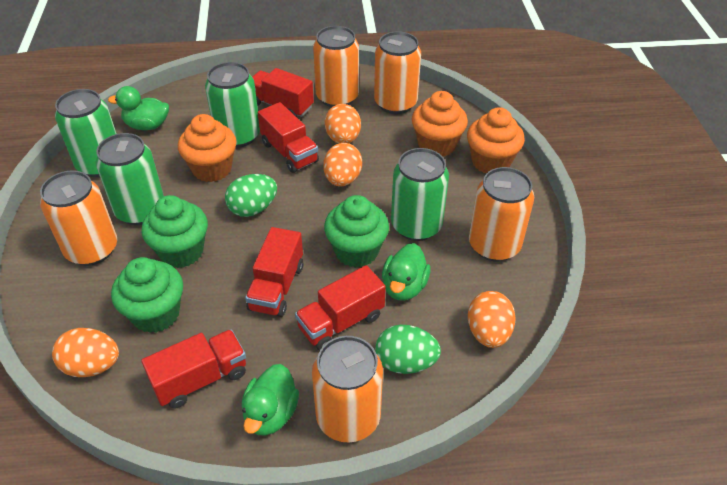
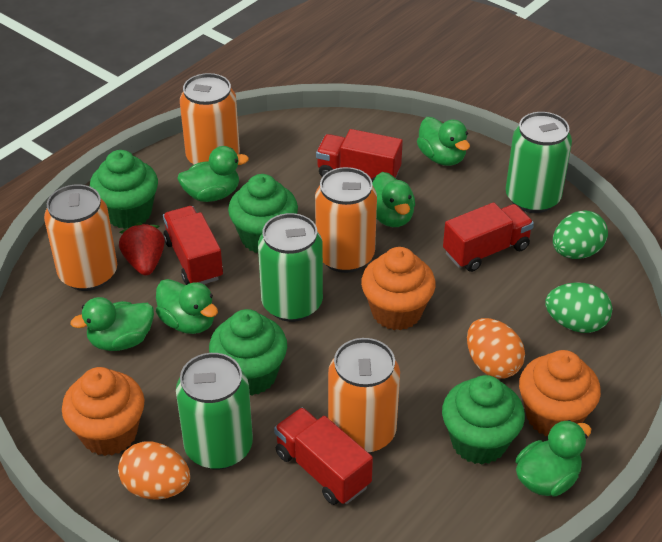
green can: [55,89,117,177] [96,133,164,225] [205,62,260,148] [391,148,449,241] = 4 -> [176,353,253,470] [258,213,323,322] [506,112,572,213] = 3
green cupcake: [111,257,183,333] [141,195,208,268] [324,195,389,268] = 3 -> [90,150,158,229] [209,309,287,395] [228,174,298,253] [442,375,525,464] = 4
green duck: [108,86,169,130] [242,364,299,436] [382,243,430,301] = 3 -> [70,297,154,351] [156,279,218,334] [178,146,249,202] [372,172,415,227] [417,117,470,166] [516,420,591,497] = 6
orange can: [40,170,117,266] [312,336,383,442] [313,26,359,107] [374,31,421,114] [469,167,534,262] = 5 -> [44,184,117,291] [180,73,240,165] [315,167,377,273] [328,338,400,453] = 4
orange egg: [52,328,119,377] [323,143,362,186] [325,104,361,144] [468,291,516,348] = 4 -> [118,441,190,500] [467,318,525,379] = 2
red strawberry: none = 0 -> [119,222,165,276] = 1
red truck: [141,329,246,409] [245,227,303,317] [252,68,314,117] [258,102,319,173] [295,265,386,350] = 5 -> [163,206,223,285] [274,407,373,505] [316,129,403,183] [443,202,534,272] = 4

